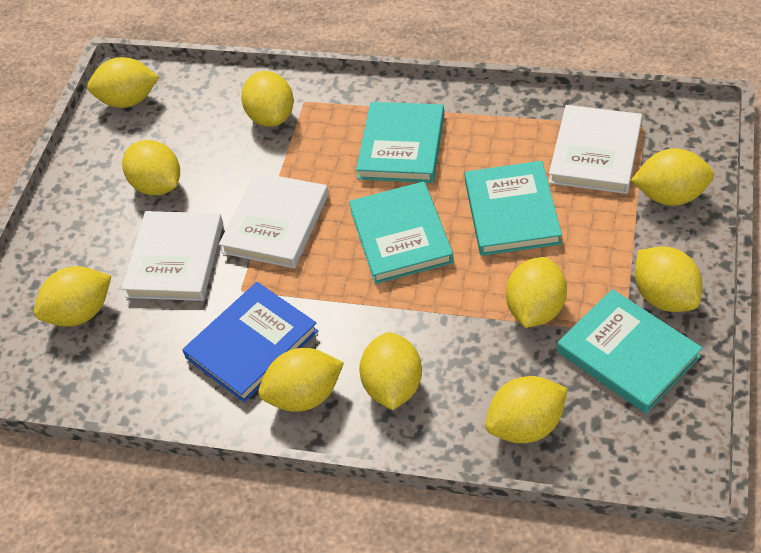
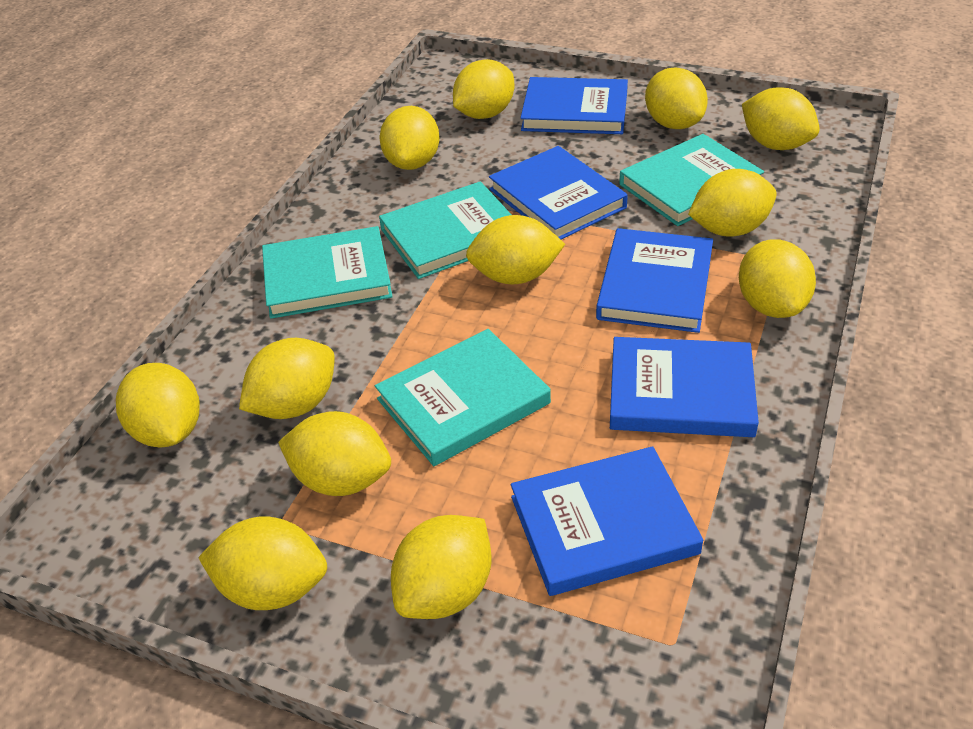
blue book: [182,282,318,403] = 1 -> [489,146,628,239] [511,446,703,596] [521,77,628,134] [596,228,713,333] [610,337,759,437] = 5
white book: [121,211,223,301] [219,172,329,268] [549,105,642,194] = 3 -> none = 0
yellow lemon: [34,266,111,327] [87,57,159,108] [122,140,180,196] [241,71,294,127] [259,348,344,412] [359,332,422,410] [485,376,568,443] [506,257,567,328] [631,148,714,206] [635,246,702,312] = 10 -> [116,363,200,448] [198,516,327,610] [239,338,335,419] [278,411,391,496] [380,106,440,170] [391,515,492,619] [453,59,514,119] [466,215,565,284] [645,68,708,129] [688,169,777,237] [739,239,816,318] [742,87,820,150] = 12

